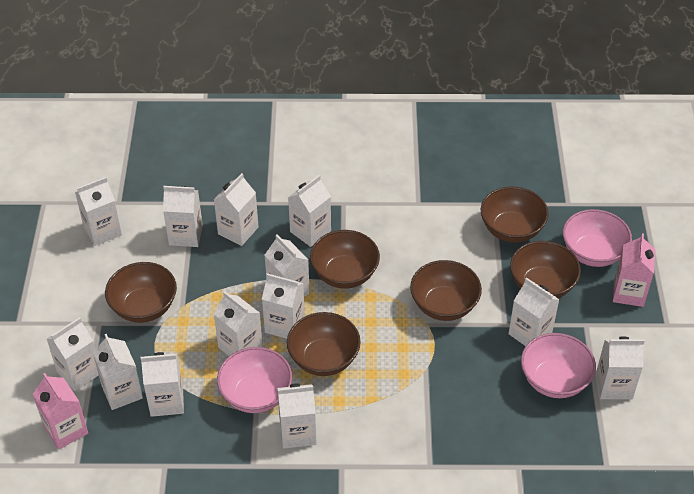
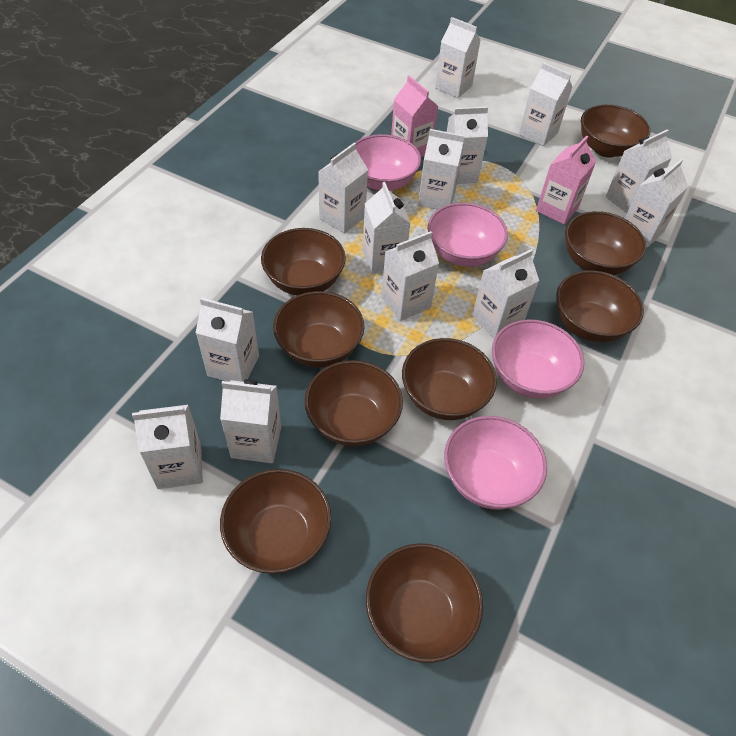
brown bowl: [105,262,177,323] [287,312,361,376] [310,230,380,289] [410,260,482,321] [481,187,549,243] [510,241,581,298] = 6 -> [220,469,331,574] [261,228,346,296] [273,291,364,368] [305,360,403,446] [366,543,483,663] [402,338,497,420] [556,271,644,342] [565,211,646,275] [581,104,650,158] = 9
pink bowl: [217,347,292,413] [521,333,596,398] [563,209,632,267] = 3 -> [355,134,421,191] [428,203,508,267] [444,416,547,510] [492,319,584,398] = 4

